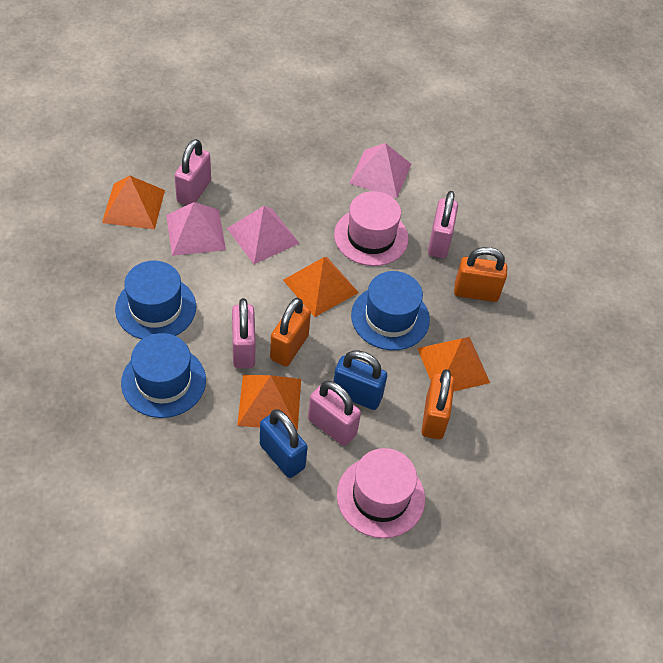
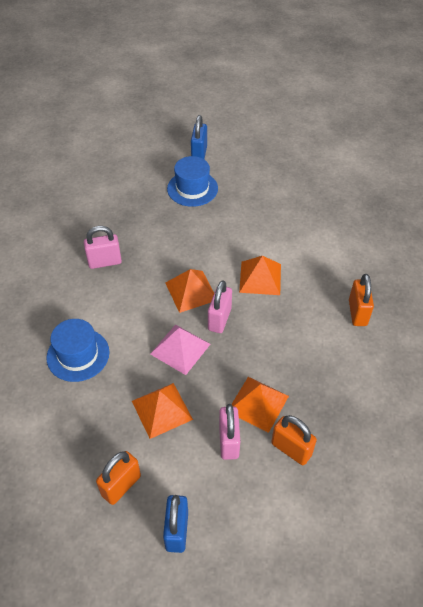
blue hat: [115,261,196,339] [121,333,206,418] [351,271,430,350] = 3 -> [47,319,110,382] [167,156,218,207] = 2
pink hat: [334,191,409,266] [337,448,425,538] = 2 -> none = 0
pink padlock: [174,139,211,205] [232,298,256,368] [308,381,361,446] [428,191,458,258] = 4 -> [84,226,122,269] [208,280,232,333] [219,404,240,460] = 3
pink pyramid: [166,202,226,256] [227,206,299,264] [349,143,411,198] = 3 -> [150,324,210,375] = 1

